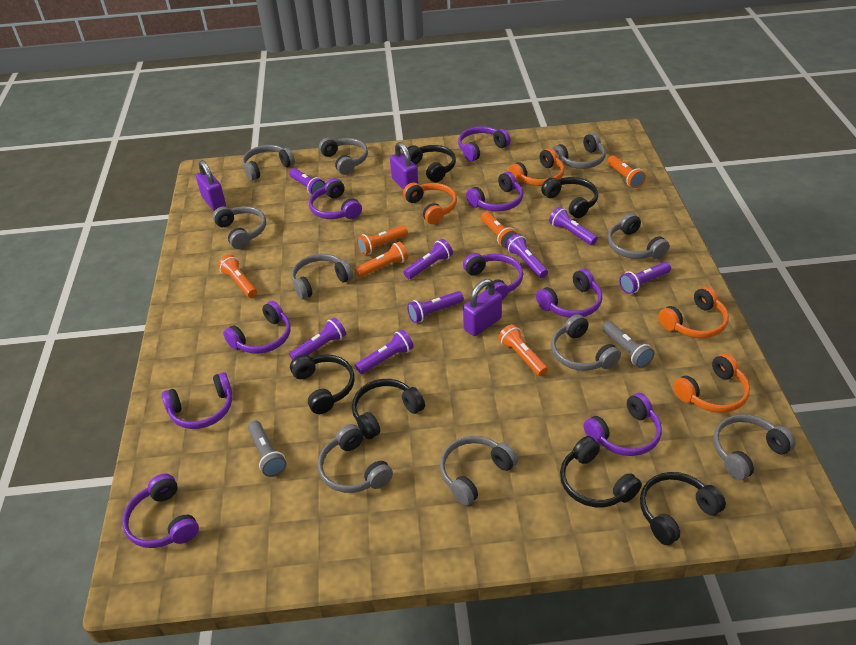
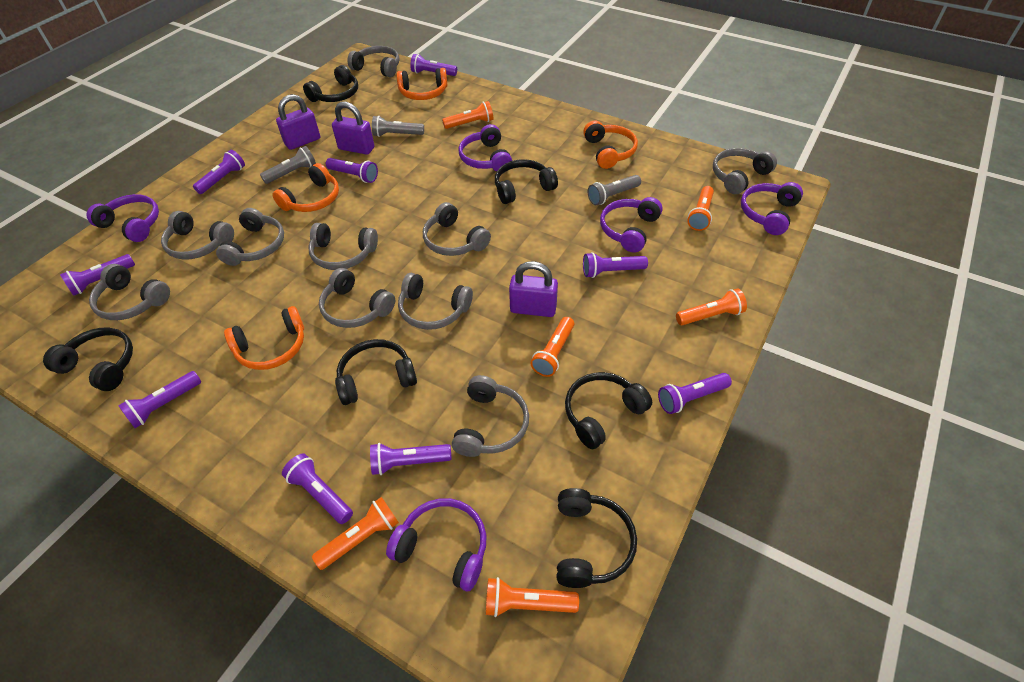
grey flashlight: [248,421,286,477] [602,321,654,368] = 2 -> [260,146,316,184] [372,116,424,137] [588,175,641,205] = 3
purple flashlight: [289,168,325,195] [289,317,346,360] [355,330,414,374] [403,239,453,279] [407,291,464,323] [506,234,548,278] [549,207,598,245] [619,262,671,294] = 8 -> [60,254,135,296] [118,371,201,428] [193,150,245,194] [282,454,353,524] [326,158,378,183] [370,443,451,475] [410,54,457,76] [583,252,648,278] [658,373,732,414] = 9
purple headphones: [122,474,199,548] [162,372,232,429] [223,301,291,354] [309,178,362,219] [458,126,511,162] [463,253,523,300] [466,172,523,211] [536,268,602,318] [584,393,662,456] = 9 -> [87,194,159,242] [386,498,486,591] [458,124,512,171] [600,197,663,252] [741,182,803,235] = 5

